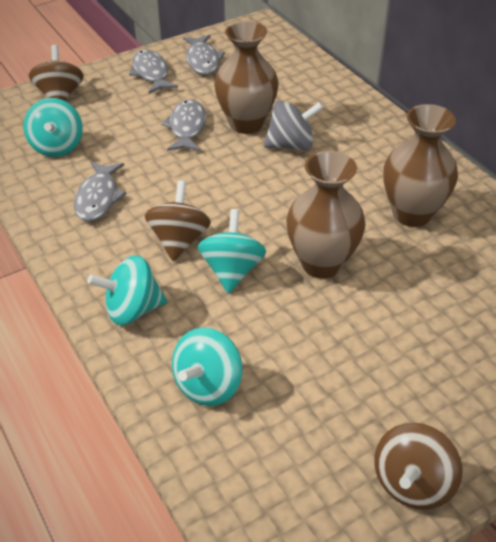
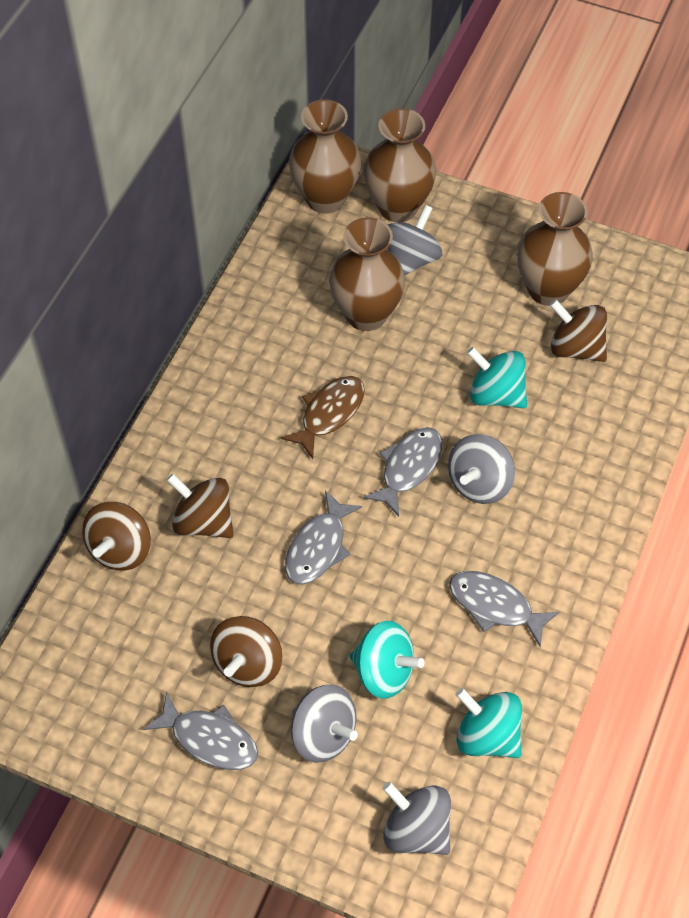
brown fish: none = 0 -> [281,376,365,459] = 1
brown spinning top: [29,45,84,101] [145,180,211,261] [374,423,463,509] = 3 -> [82,502,151,570] [167,474,234,538] [210,616,282,687] [550,299,607,362] = 4
brown vase: [214,21,279,134] [286,151,366,279] [383,104,458,227] = 3 -> [289,99,361,214] [329,217,406,331] [363,108,436,222] [517,192,593,306] = 4
grey spinning top: [264,100,323,150] = 1 -> [291,685,358,763] [382,782,451,855] [387,205,442,275] [448,434,515,504] = 4
turquoise spinning top: [24,98,83,157] [87,255,167,325] [172,327,242,406] [198,209,266,293] = 4 -> [350,621,424,699] [455,688,522,758] [467,347,527,408] = 3

